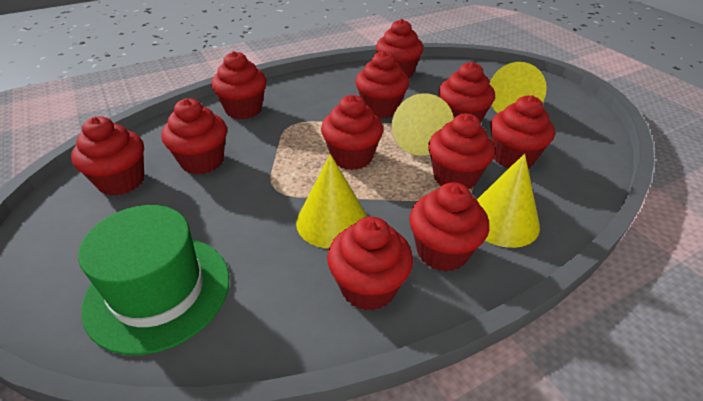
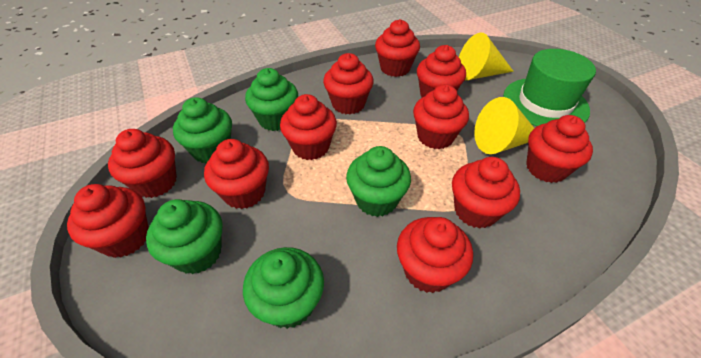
green cupcake: none = 0 -> [146,199,223,274] [173,97,232,163] [243,247,324,329] [245,68,298,131] [346,146,411,217] = 5
yellow cone: [296,154,367,249] [392,93,454,155] [477,154,540,248] [490,62,547,113] = 4 -> [459,33,514,80] [474,97,534,154] = 2

